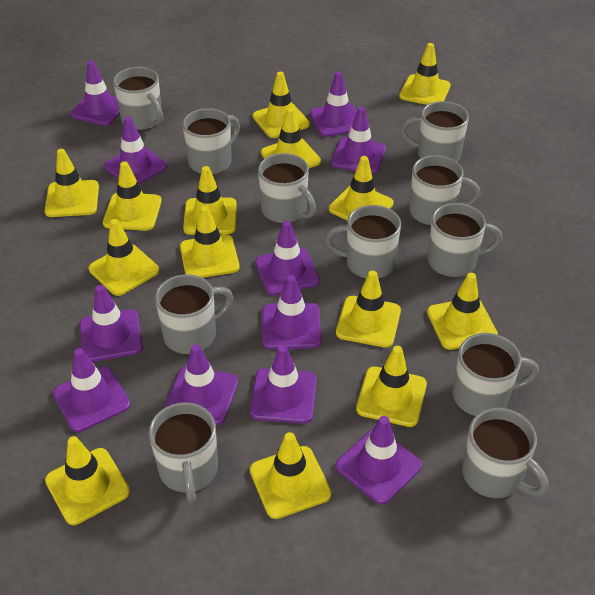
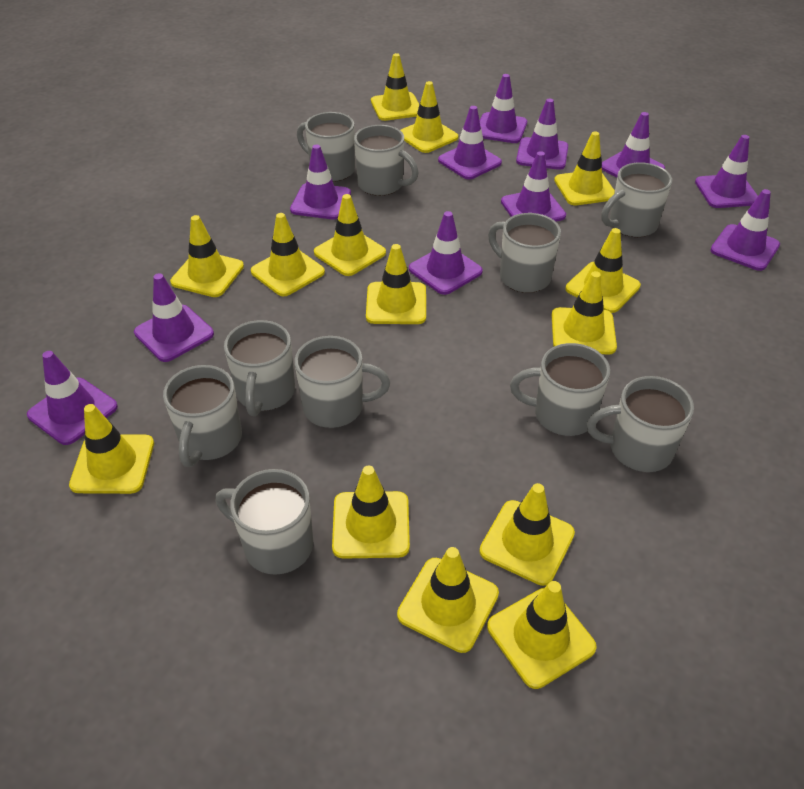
grey mug: [113,67,163,130] [149,402,218,503] [155,274,233,354] [182,108,240,175] [258,153,316,223] [325,205,401,279] [400,101,469,162] [409,155,481,226] [428,203,503,277] [453,333,539,416] [462,408,549,498] = 11 -> [163,365,242,467] [216,469,313,575] [224,320,295,416] [295,336,390,428] [297,112,355,182] [354,125,419,196] [488,213,561,293] [510,343,610,436] [587,376,694,472] [601,162,672,237] = 10

